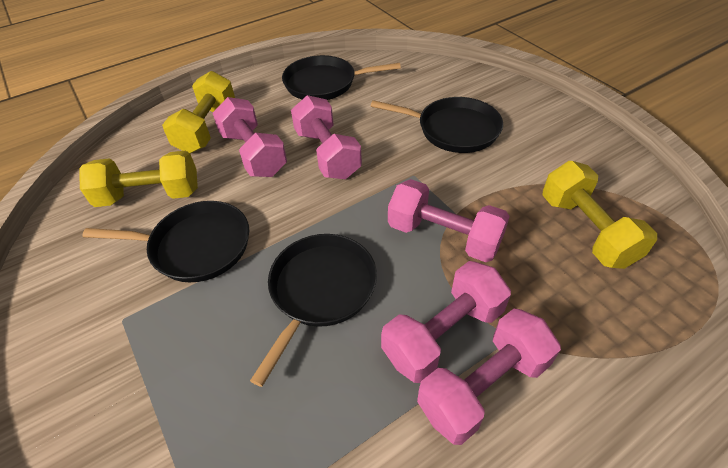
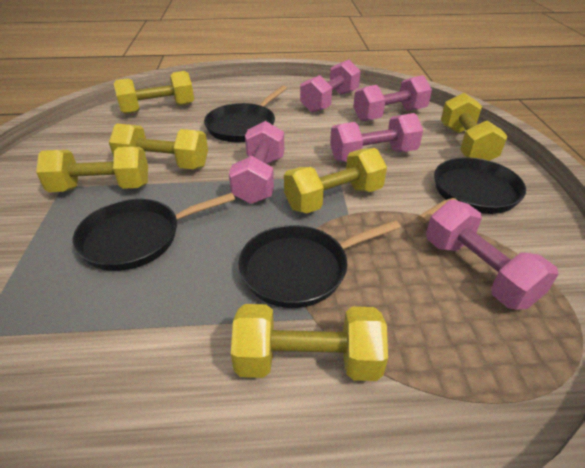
yellow dumbbell: [79,151,198,207] [162,71,235,154] [542,161,657,269] = 3 -> [36,147,148,192] [109,124,208,169] [114,71,194,114] [231,304,388,381] [284,148,387,213] [441,93,508,161] = 6

